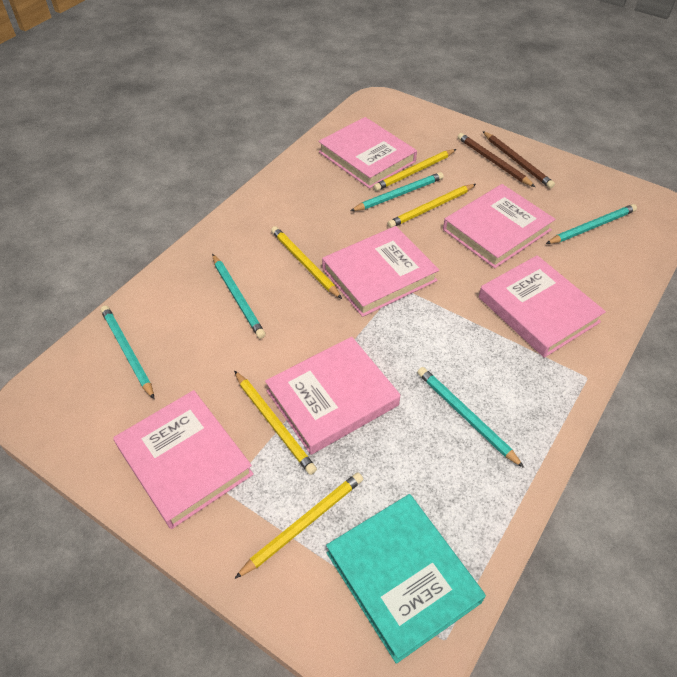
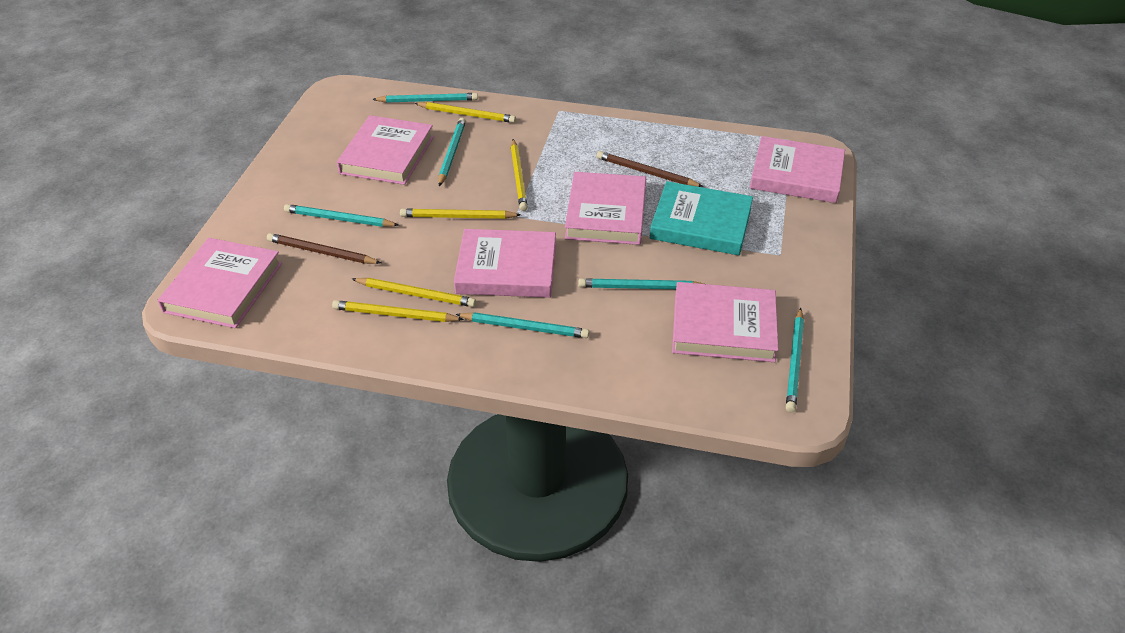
turquoise pencil: [101,305,154,399] [212,254,266,339] [351,172,444,211] [417,367,524,468] [546,204,637,244] = 5 -> [284,204,399,227] [372,93,478,103] [438,118,466,186] [456,312,589,338] [578,278,704,289] [786,308,804,412] = 6

